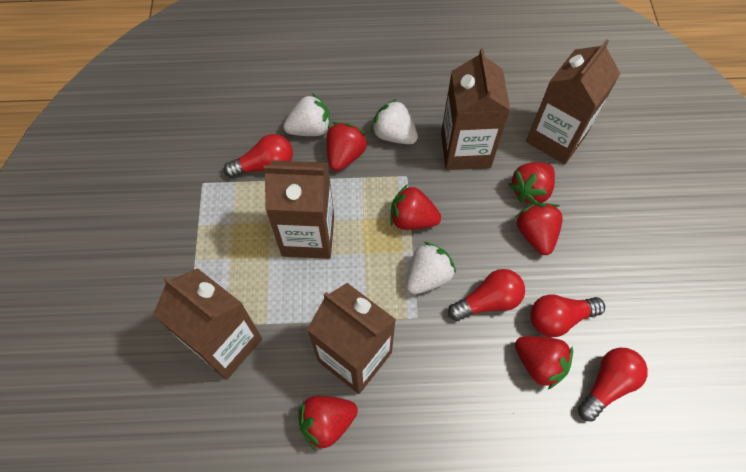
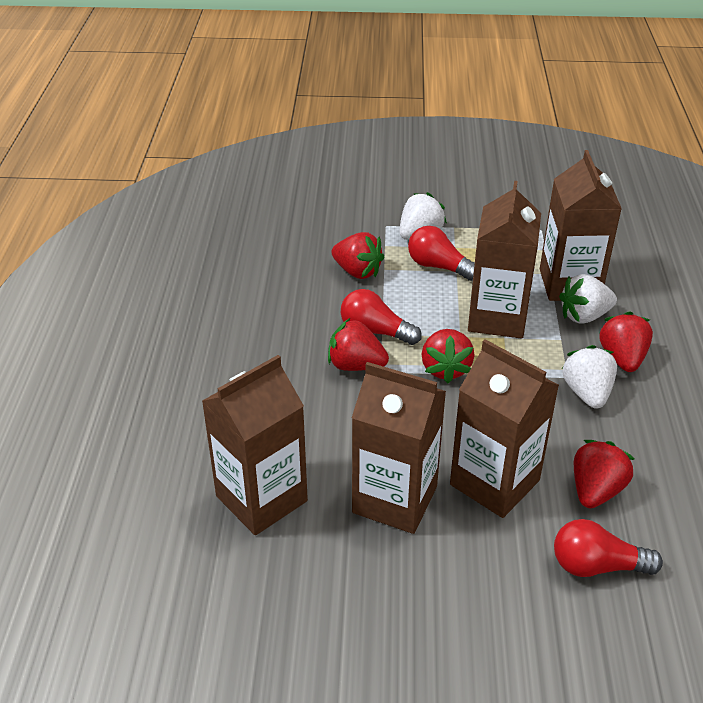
red light bulb: [224,134,293,178] [448,269,525,321] [530,294,605,337] [578,348,648,422] = 4 -> [341,289,422,345] [408,226,475,281] [554,519,663,577] = 3
red strawberry: [298,396,358,451] [327,122,368,171] [390,184,441,230] [509,162,555,204] [515,336,573,390] [516,203,563,255] = 6 -> [328,318,389,371] [331,232,384,279] [422,329,475,383] [574,440,634,508] [599,311,653,372] = 5

